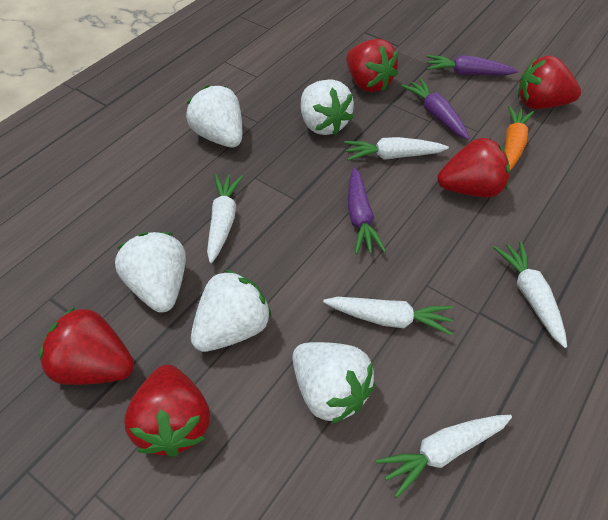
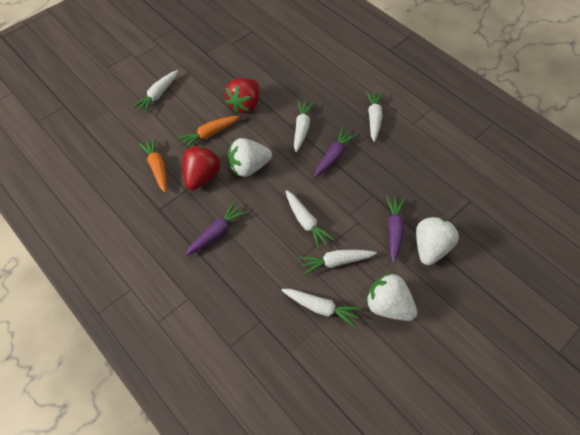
orange carrot: [504,105,534,170] = 1 -> [138,137,167,192] [177,116,240,150] = 2
red strawberry: [39,307,134,385] [124,365,210,457] [346,39,398,92] [437,138,510,197] [518,56,581,109] = 5 -> [182,146,221,190] [225,78,259,113] = 2
white carrot: [207,174,243,263] [323,297,453,335] [344,137,449,161] [376,415,512,498] [493,241,567,348] = 5 -> [132,70,178,114] [281,289,362,327] [286,190,335,249] [294,100,314,152] [299,250,377,275] [366,91,383,142] = 6
white strawberry: [115,232,186,312] [186,85,242,147] [191,270,271,352] [292,342,375,424] [301,79,354,135] = 5 -> [228,138,272,177] [366,273,417,321] [416,216,459,265] = 3

